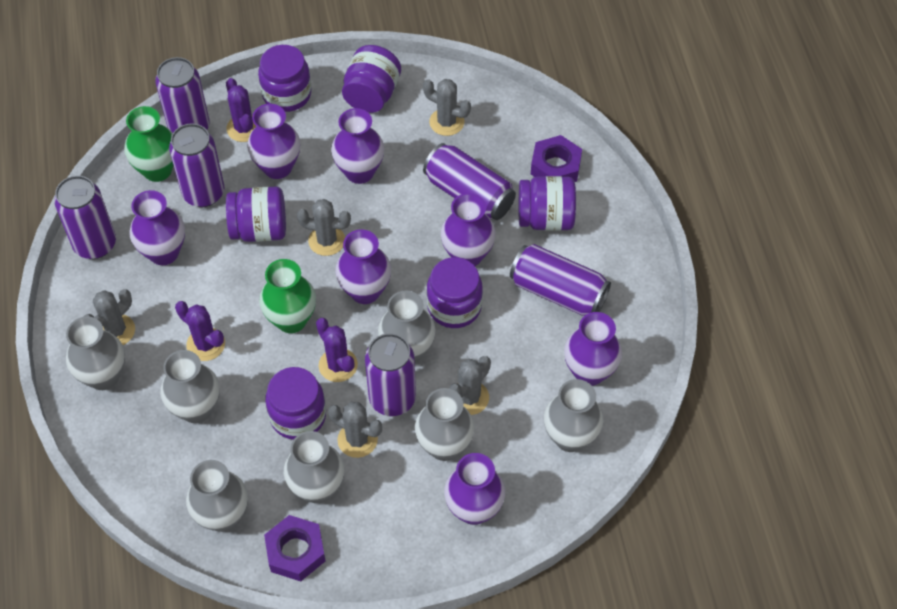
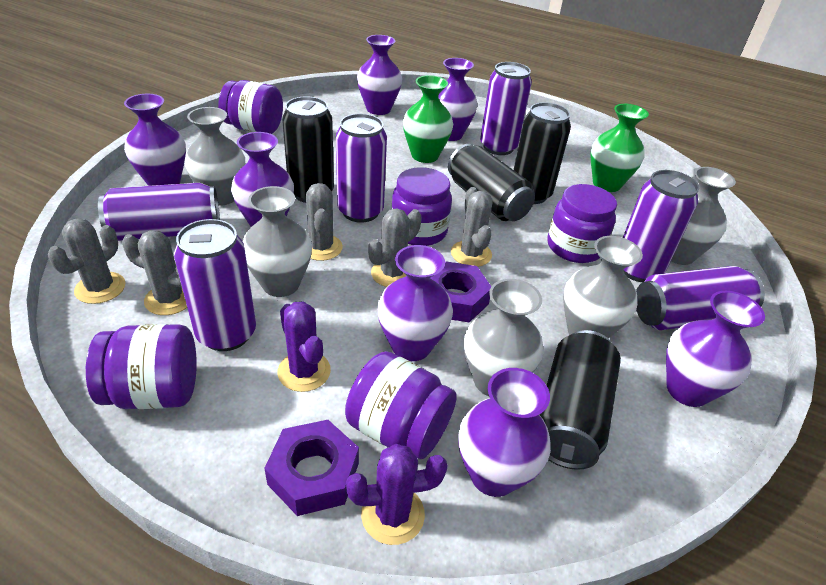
black can: none = 0 -> [282,96,334,203] [448,144,535,221] [513,102,571,204] [539,330,621,470] = 4
grey vase: [66,317,125,390] [160,350,219,423] [186,460,248,532] [284,431,344,503] [378,290,435,363] [415,388,474,461] [544,379,603,452] = 7 -> [184,107,245,206] [243,186,312,297] [464,279,543,396] [563,236,643,338] [671,167,736,265] = 5
purple cactus: [175,301,225,361] [226,78,256,142] [316,318,358,382] = 3 -> [277,301,331,392] [346,444,448,545] = 2
purple jar: [226,187,286,242] [258,45,311,112] [265,367,326,440] [342,45,401,113] [427,257,483,328] [519,176,576,230] = 6 -> [86,324,197,409] [218,80,283,134] [345,351,457,459] [391,167,452,246] [547,184,617,263] = 5

